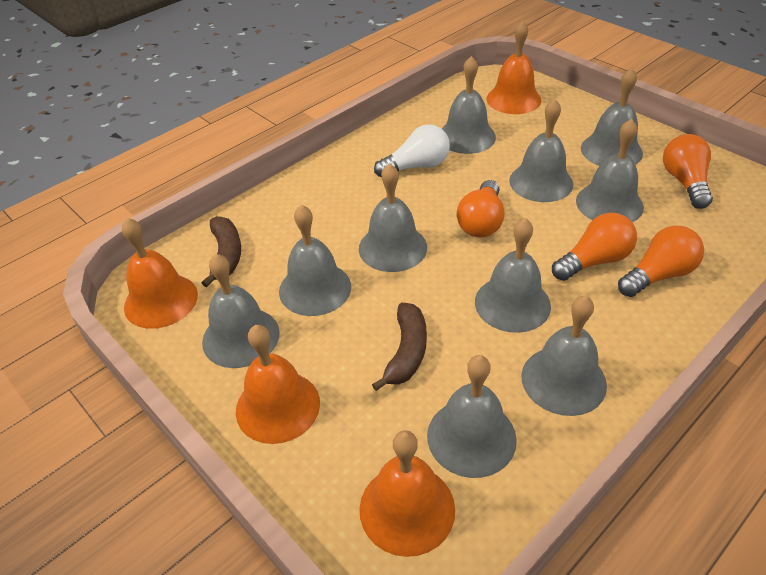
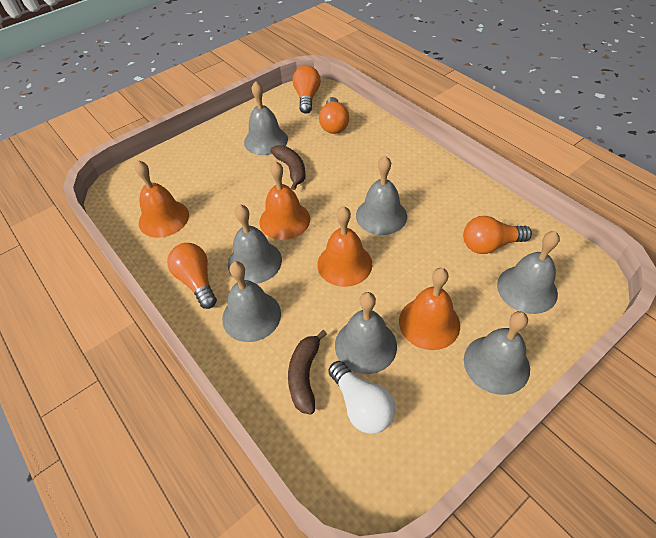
grey bell: [202,254,280,368] [279,205,351,316] [359,163,427,272] [427,355,517,478] [442,56,496,154] [475,218,551,333] [509,99,573,202] [521,295,607,416] [576,119,644,222] [581,68,643,166] = 10 -> [222,261,281,342] [228,205,282,284] [244,81,288,155] [335,292,397,374] [356,156,407,235] [464,311,530,395] [497,231,560,314] = 7

